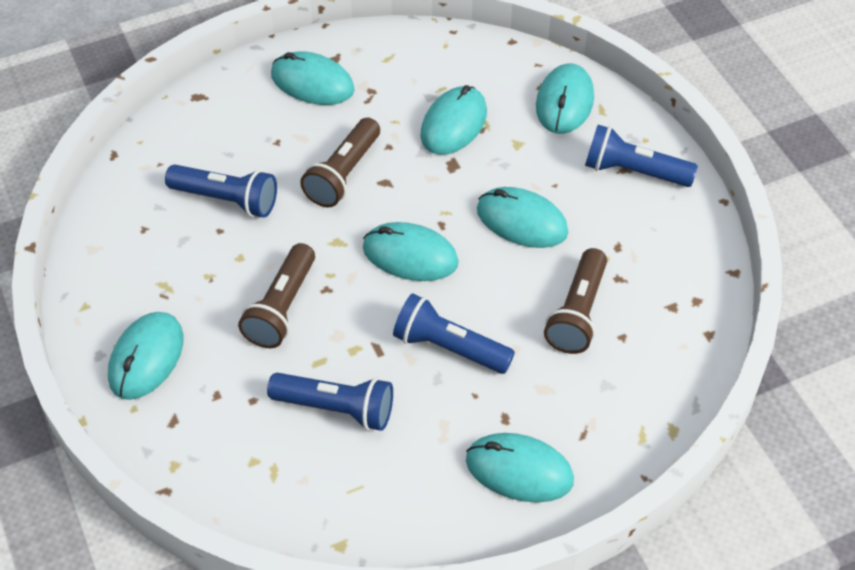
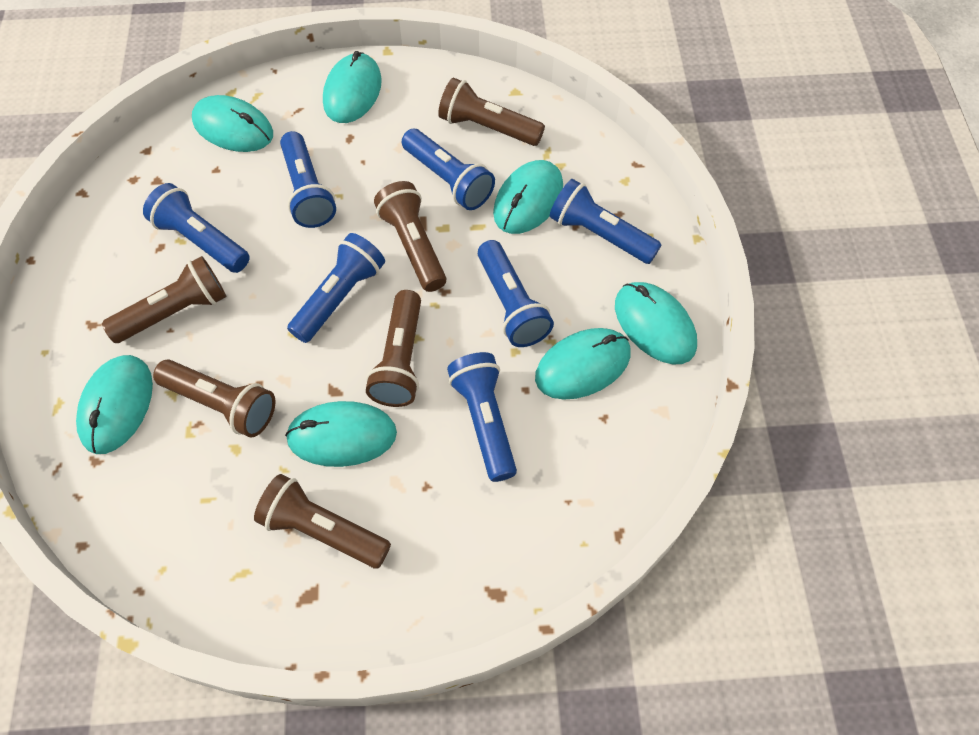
blue flashlight: [165,165,277,218] [267,373,393,431] [393,293,515,374] [585,125,698,187] = 4 -> [143,183,250,273] [280,131,336,228] [287,233,385,343] [402,129,495,210] [447,352,517,482] [478,240,554,347] [550,179,662,264] = 7
brown flashlight: [238,243,315,348] [300,118,380,208] [544,248,607,354] = 3 -> [102,256,226,343] [153,360,275,437] [254,474,391,569] [366,290,421,407] [374,181,446,292] [438,78,545,146] = 6

